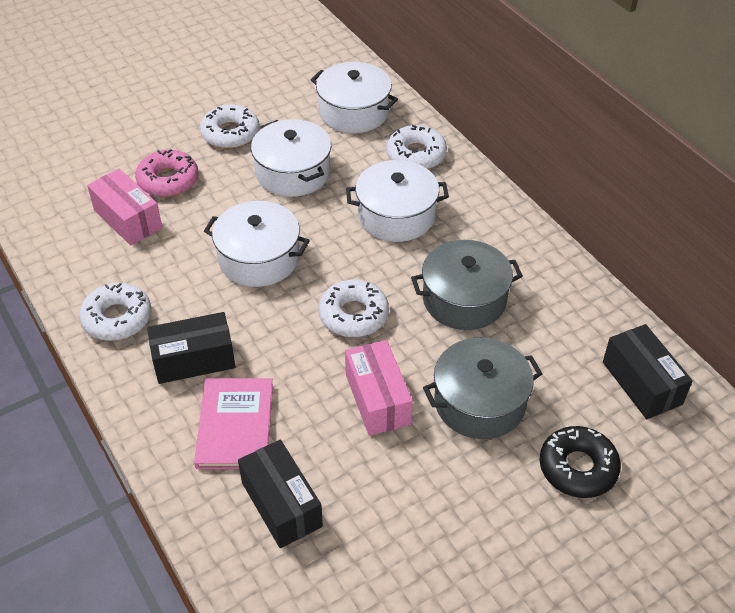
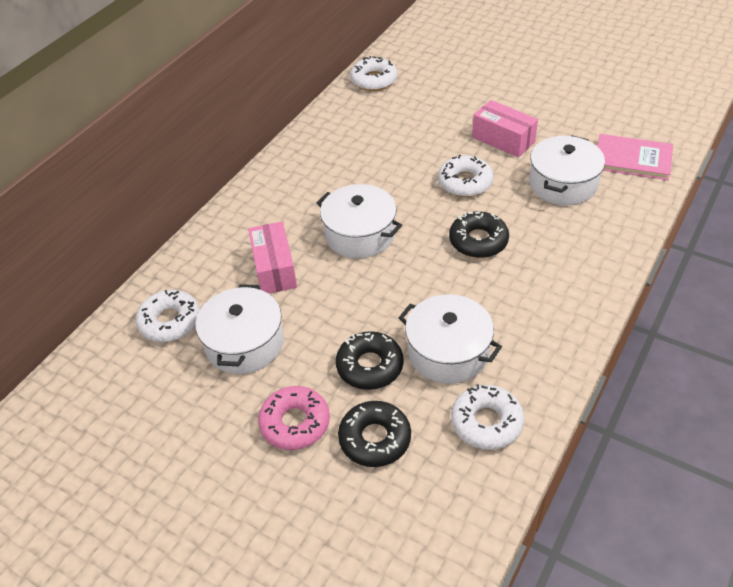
black box: [147,312,236,384] [238,440,323,548] [603,324,693,419] = 3 -> none = 0
black donut: [540,426,621,498] = 1 -> [336,331,403,390] [338,401,411,467] [449,211,509,258] = 3
grey pot: [411,240,523,330] [423,338,543,439] = 2 -> none = 0

